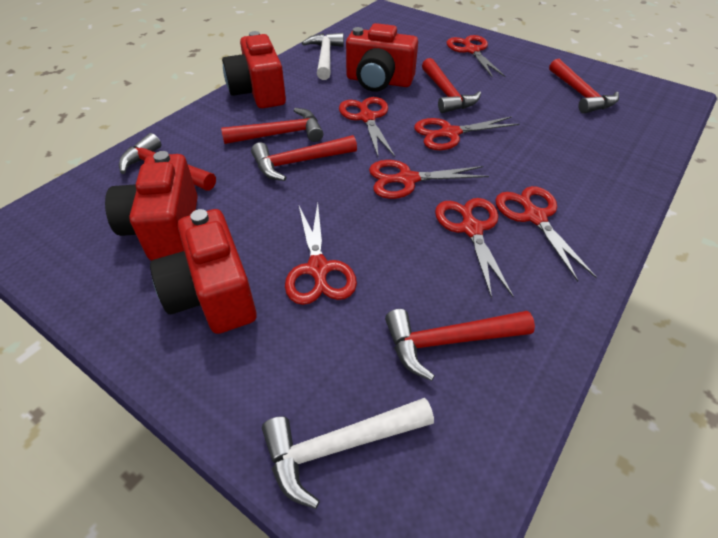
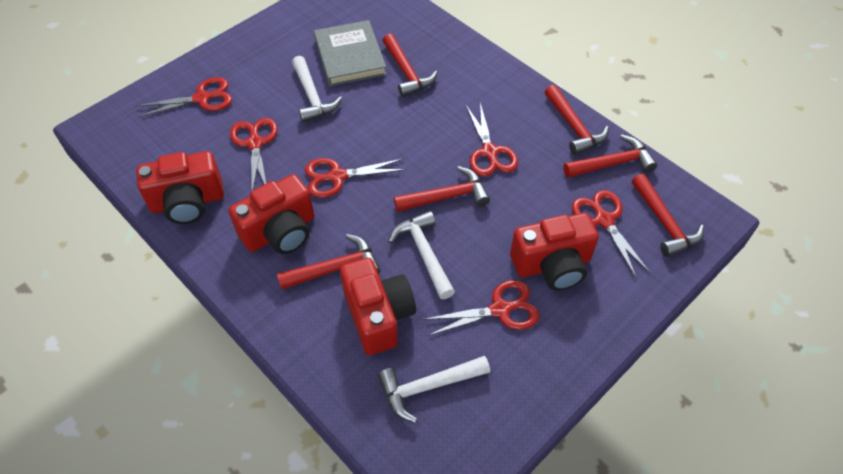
grey book: none = 0 -> [314,20,387,86] = 1
red scissors: [285,203,357,305] [339,97,395,157] [369,160,489,199] [414,116,520,150] [435,198,514,299] [447,35,505,77] [495,186,597,282] = 7 -> [136,77,232,117] [230,118,278,191] [305,158,406,198] [423,280,539,336] [466,103,518,177] [572,190,651,279] = 6
white hammer: [262,398,434,509] [302,33,344,80] = 2 -> [292,56,342,123] [378,356,490,423] [388,211,455,299] = 3

